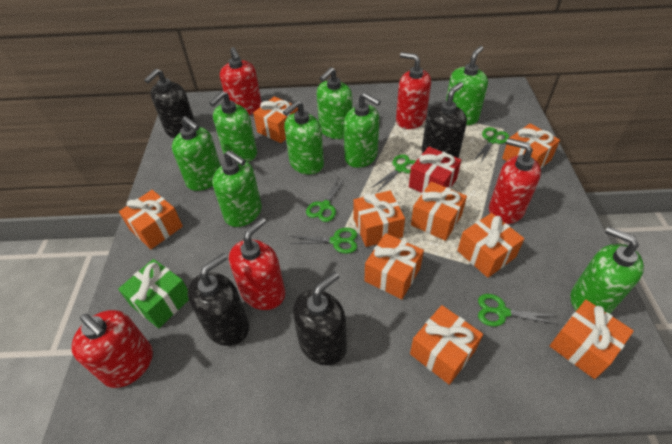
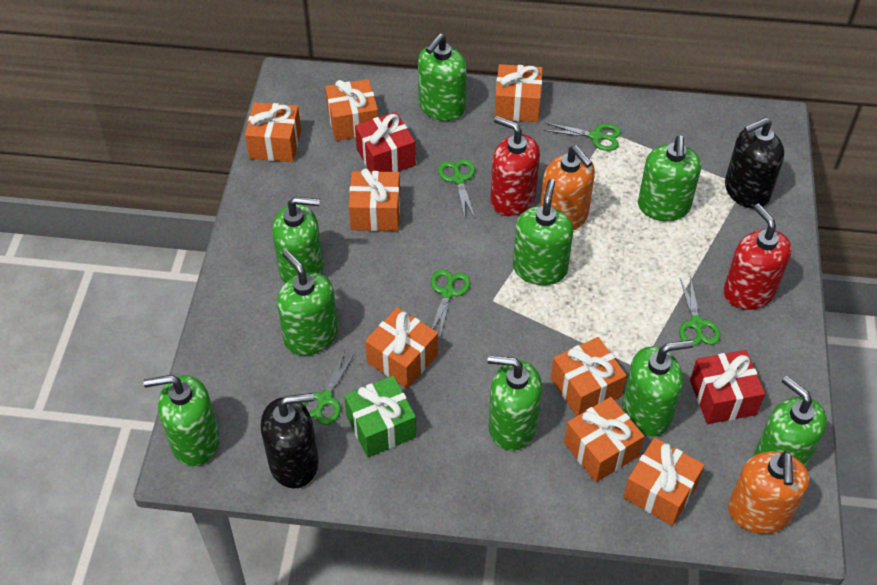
black soap dispenser: [144,69,196,138] [188,253,249,346] [293,272,347,365] [422,82,467,158] = 4 -> [261,393,319,489] [725,118,784,209] = 2
green soap dispenser: [172,116,221,191] [209,91,257,162] [212,150,262,227] [283,100,324,175] [317,67,353,139] [344,92,381,168] [446,46,488,125] [571,226,644,314] = 8 -> [143,375,220,466] [272,197,323,283] [277,250,338,356] [418,34,467,121] [488,355,542,451] [513,179,573,285] [622,340,693,436] [638,136,701,221] [754,376,827,467] = 9
orange gift: [119,190,183,249] [253,96,298,143] [353,190,405,247] [365,233,424,299] [410,305,483,385] [411,181,467,241] [457,213,524,278] [502,123,560,168] [550,300,634,379] = 9 -> [245,102,301,162] [325,79,378,141] [349,168,400,231] [365,307,438,388] [494,64,543,122] [551,337,627,416] [564,397,644,482] [623,438,705,526] = 8
orange soap dispenser: none = 0 -> [540,145,595,231] [728,451,809,534] = 2
red gift: [409,147,461,193] = 1 -> [355,112,416,172] [690,350,765,424] = 2
red soap dispenser: [71,310,153,388] [220,47,262,115] [229,217,285,310] [396,52,431,129] [489,138,541,224] = 5 -> [490,116,540,216] [723,204,792,310] = 2

